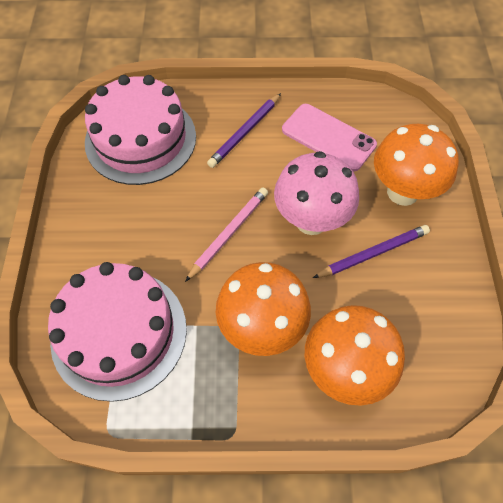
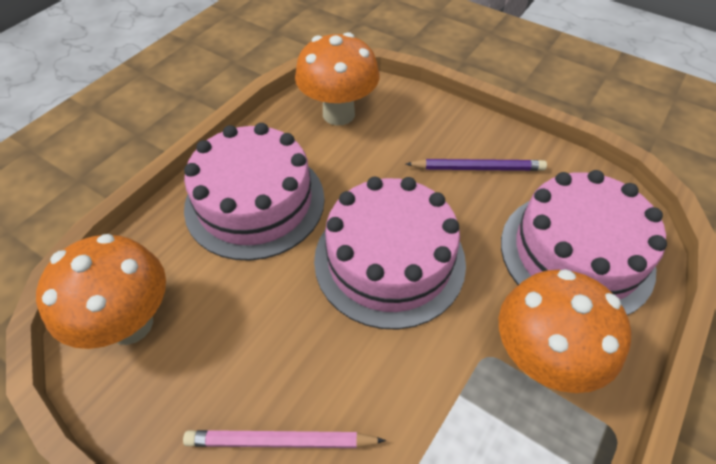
pink cake: [48,262,187,402] [85,75,196,185] = 2 -> [184,123,325,261] [314,177,466,330] [501,170,667,315] = 3
pink mushroom: [274,151,359,235] = 1 -> none = 0
pink phone: [282,104,377,172] = 1 -> none = 0
purple pencil: [207,93,281,168] [313,225,430,278] = 2 -> [406,159,547,171] = 1

